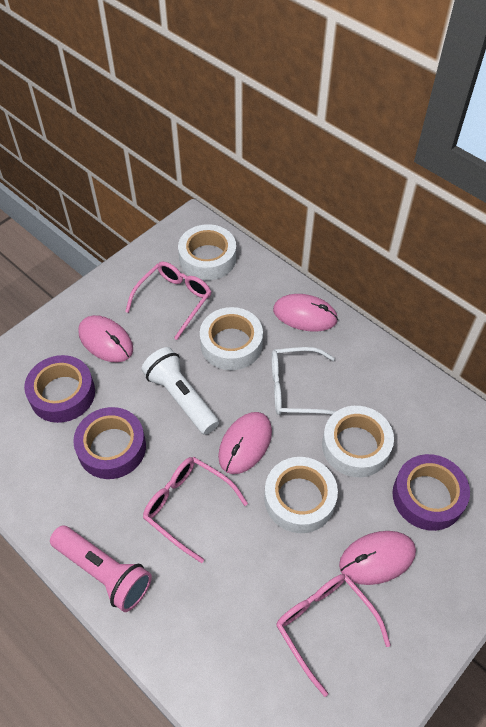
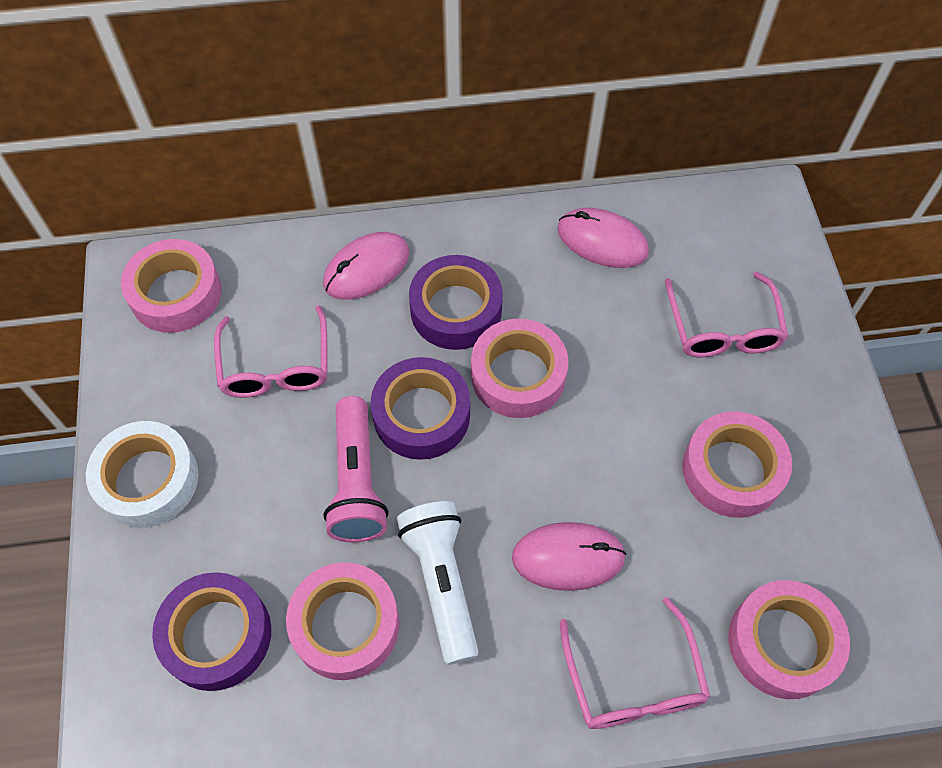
pink mouse: [78,315,133,362] [218,412,272,474] [273,294,338,332] [339,531,416,585] = 4 -> [323,232,409,299] [512,522,626,591] [557,208,649,268] = 3
pink tape: none = 0 -> [121,239,222,333] [286,562,400,680] [471,319,568,418] [682,411,792,518] [728,580,850,699] = 5
white glasses: [272,347,336,415] = 1 -> none = 0
white tape: [178,224,236,280] [200,307,263,370] [264,457,338,533] [322,406,394,477] = 4 -> [86,421,199,528] = 1

